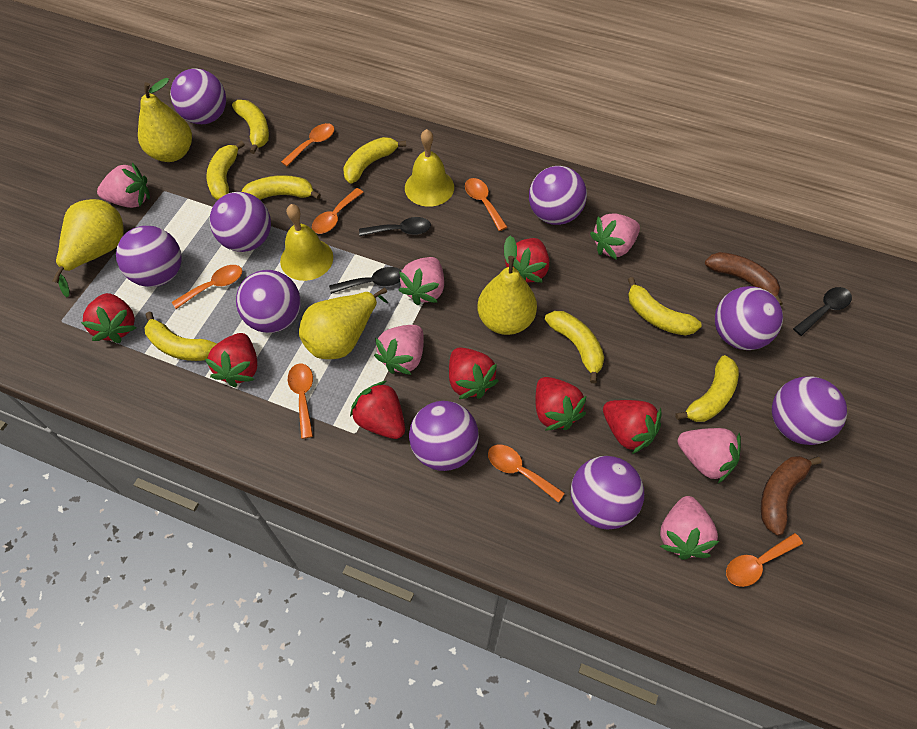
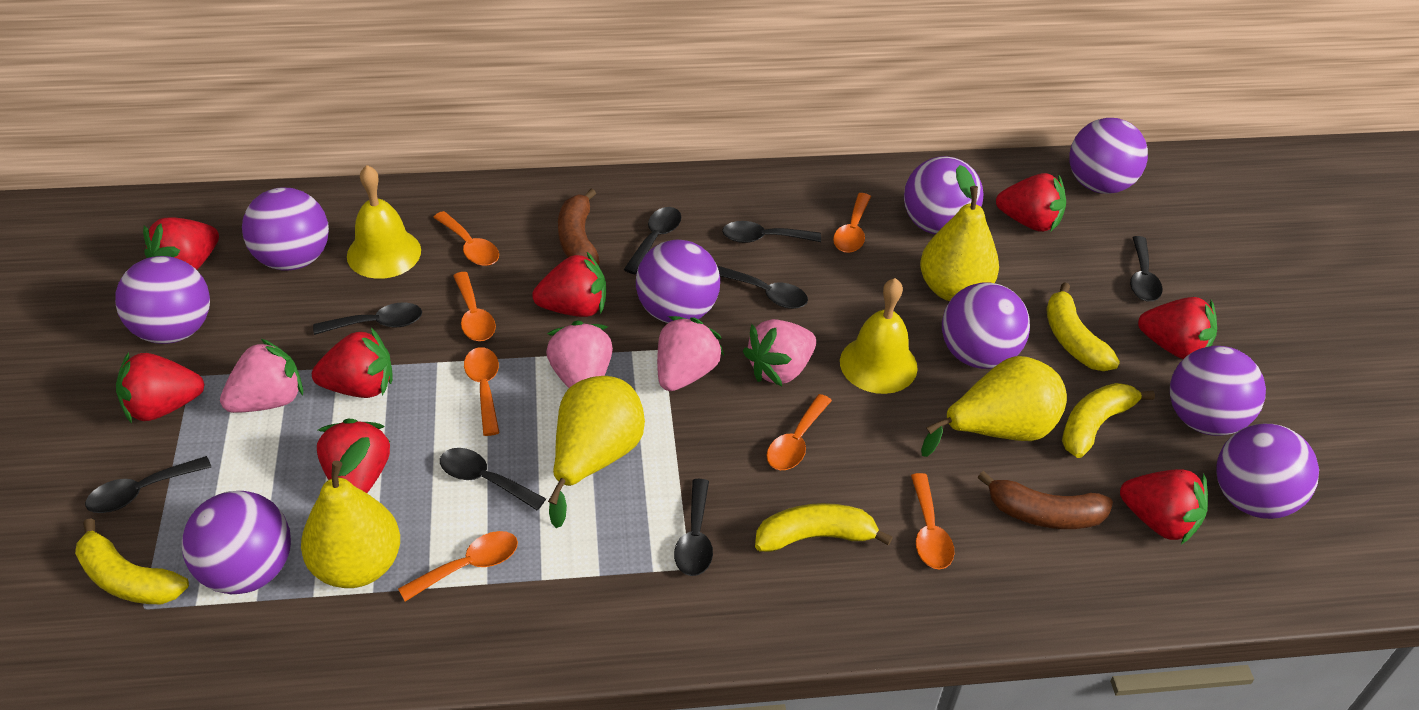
black spoon: [329,267,402,294] [359,217,431,236] [793,287,852,336] = 3 -> [85,456,211,513] [313,302,422,335] [440,448,546,510] [624,207,681,274] [674,479,713,576] [718,266,808,309] [722,221,821,243] [1130,236,1163,301] = 8
pink strawberry: [97,162,150,208] [374,325,424,375] [398,257,444,306] [590,213,640,260] [660,496,719,560] [678,428,741,483] = 6 -> [220,338,303,413] [546,320,613,388] [657,316,724,391] [743,319,816,386] = 4
red strawberry: [81,293,136,343] [205,333,257,387] [350,381,405,439] [449,348,498,399] [505,238,549,283] [535,377,586,431] [603,400,661,454] = 7 -> [116,352,205,423] [143,217,219,270] [312,328,393,398] [317,419,390,493] [532,252,606,317] [996,173,1066,232] [1120,469,1208,544] [1138,297,1217,359] = 8
yellow banana: [144,311,217,361] [207,141,245,200] [232,100,269,154] [242,175,321,200] [343,137,406,184] [545,311,604,384] [627,277,702,336] [675,355,739,422] = 8 -> [75,518,189,604] [755,503,893,552] [1046,282,1120,371] [1062,383,1155,458] = 4

